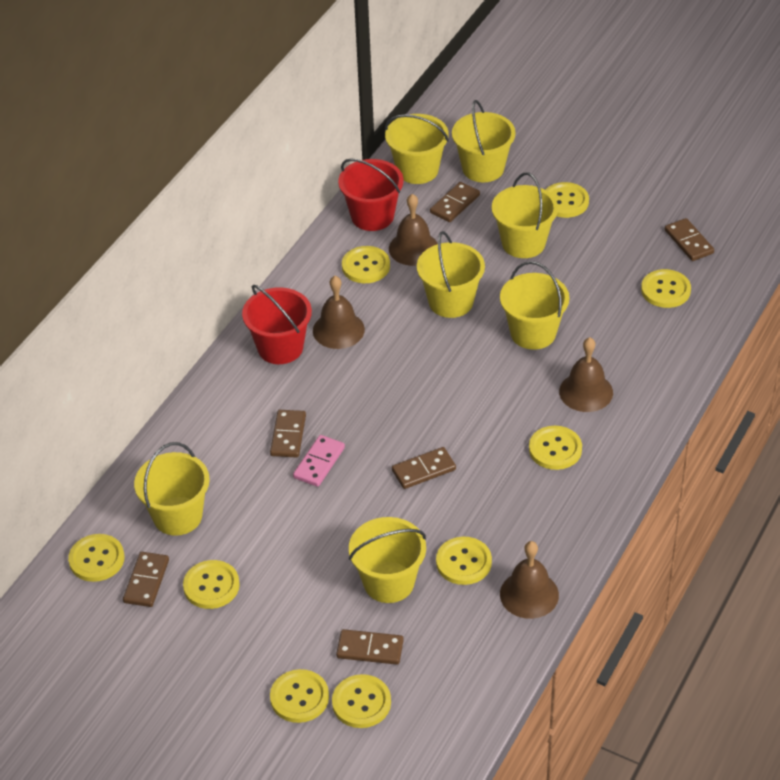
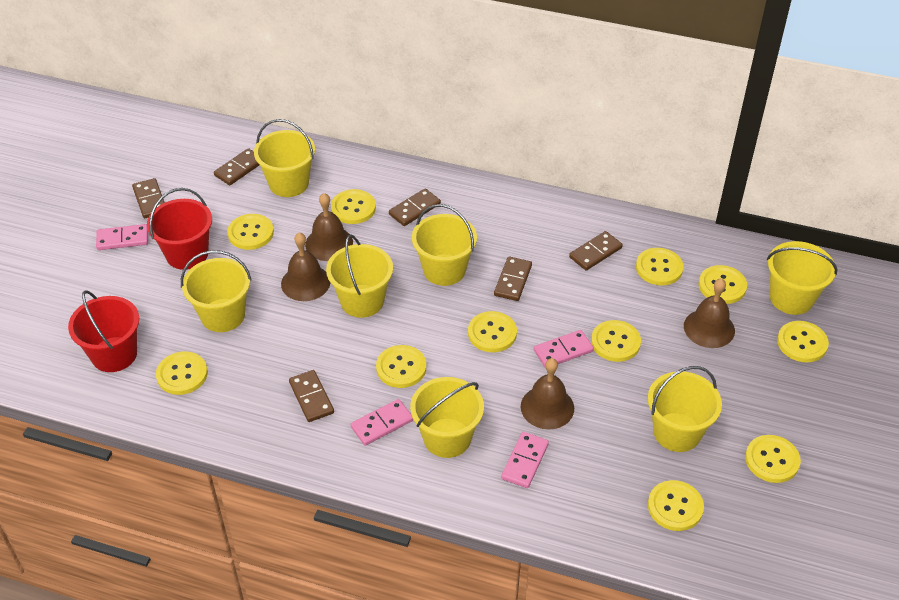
pink domino: [293,435,345,487] = 1 -> [96,224,148,250] [351,399,413,446] [501,432,549,488] [534,330,594,368] = 4
yellow button: [68,534,124,582] [183,560,240,609] [270,669,329,723] [332,674,391,728] [342,246,390,283] [436,537,492,585] [529,426,582,470] [545,182,589,218] [641,269,691,308] = 9 -> [156,351,208,395] [227,214,274,250] [331,189,376,224] [376,345,426,388] [468,311,517,352] [591,320,641,362] [636,248,684,285] [648,480,704,531] [699,265,747,304] [745,435,801,483] [777,321,829,363] = 11

